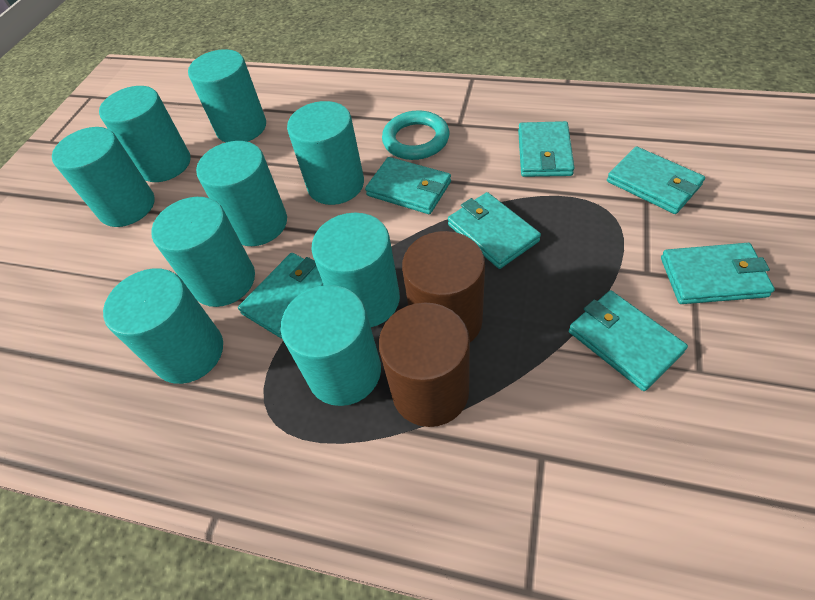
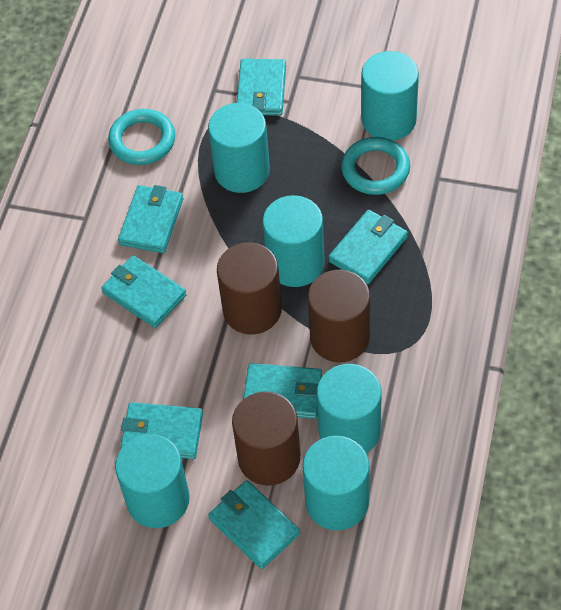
brown cylinder: [379,303,470,427] [402,231,485,342] = 2 -> [217,242,282,334] [232,392,300,486] [308,270,370,362] = 3
turquoise cylinder: [52,127,155,227] [99,86,191,182] [103,268,223,384] [151,197,255,307] [188,49,266,143] [196,141,287,246] [281,285,381,406] [287,101,364,205] [311,213,400,327] = 9 -> [115,434,190,528] [208,103,270,193] [262,195,325,287] [302,436,370,530] [317,364,382,453] [361,51,419,140] = 6
turquoise ring: [382,110,449,160] = 1 -> [108,109,175,165] [341,137,410,195] = 2

